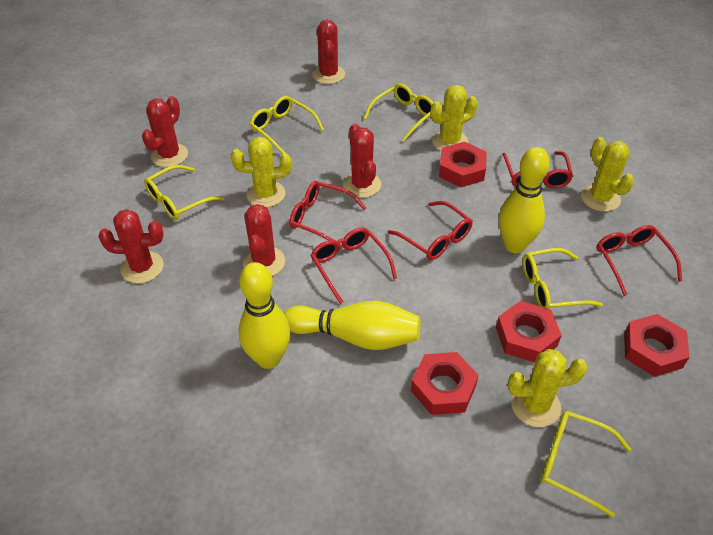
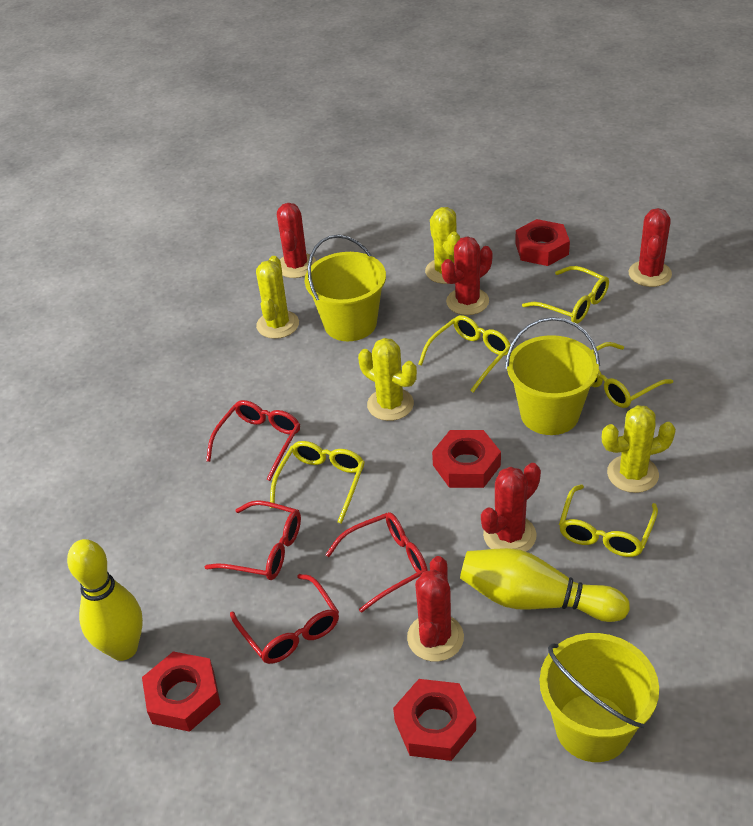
red glasses: [290,181,366,249] [310,228,397,304] [388,201,473,260] [502,151,573,188] [597,225,682,296] = 5 -> [205,500,301,580] [206,400,300,481] [230,574,339,664] [325,512,428,613] = 4
yellow bowling pin: [239,262,291,369] [283,301,420,350] [499,147,550,253] = 3 -> [67,539,143,661] [460,548,630,622] = 2
yellow bucket: none = 0 -> [305,235,386,341] [505,317,600,435] [540,633,659,762] = 3

